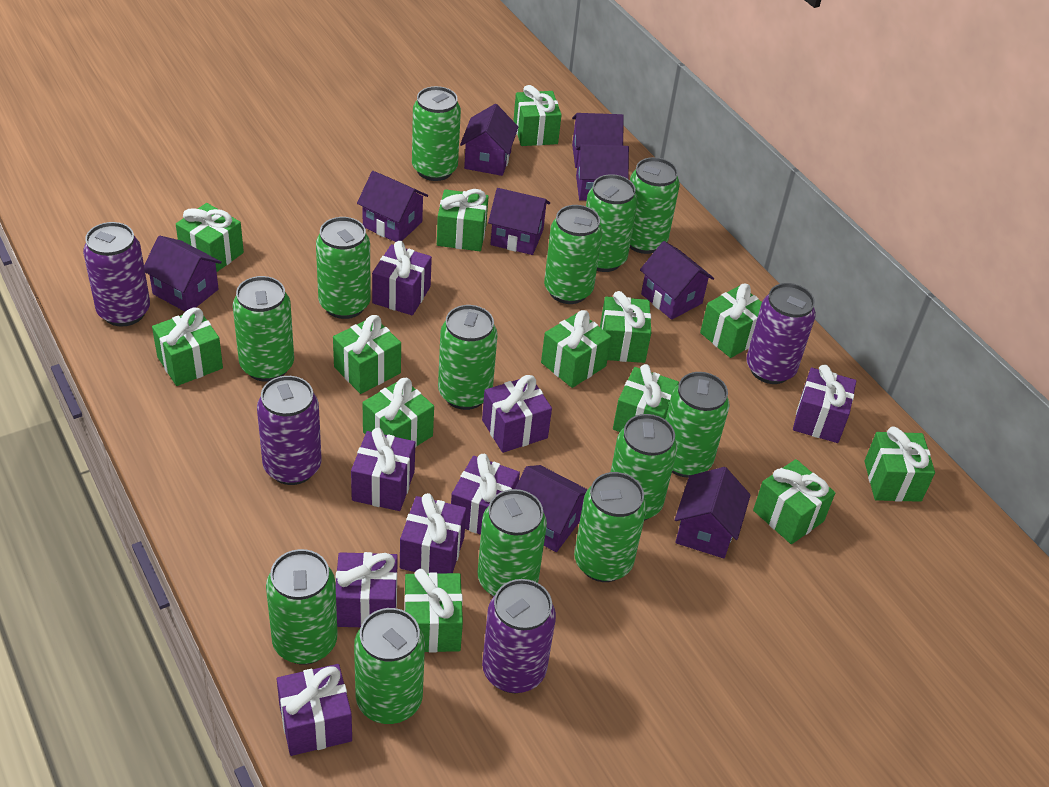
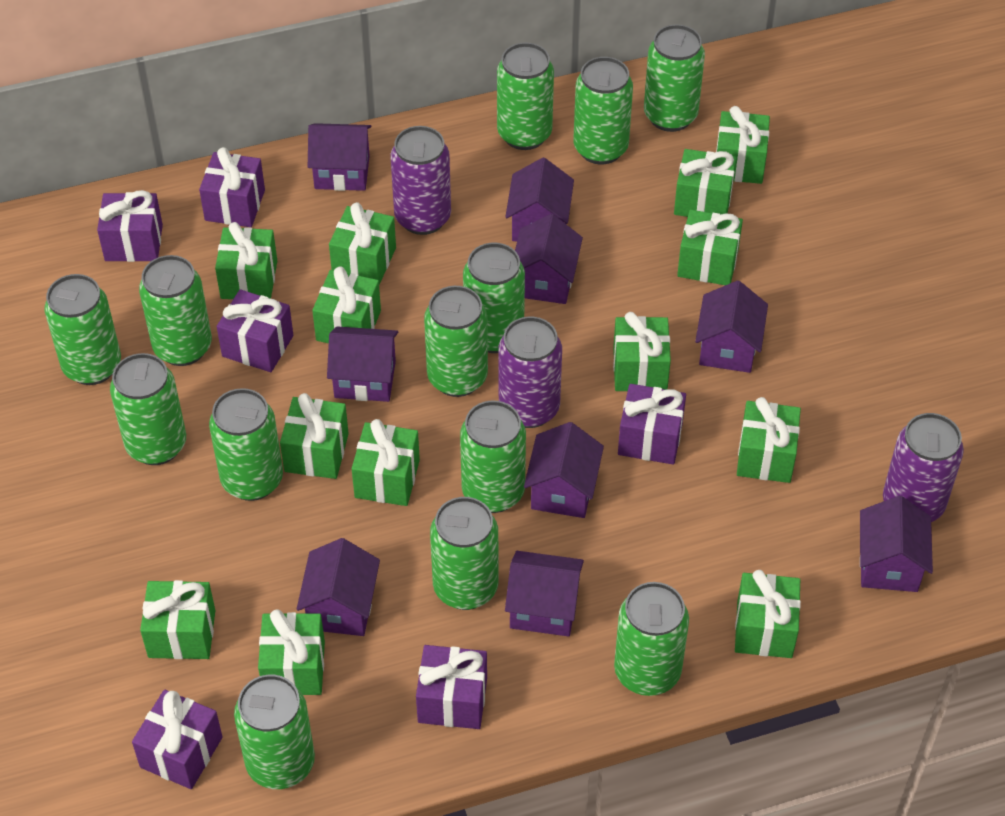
purple can: [83,222,150,327] [257,376,321,485] [482,579,556,693] [746,283,816,384] = 4 -> [390,126,451,235] [499,317,562,428] [883,413,964,522] = 3
purple gift: [277,664,352,756] [335,552,398,627] [351,428,415,511] [372,241,432,315] [400,493,466,574] [451,454,520,535] [482,375,552,453] [793,364,856,443] = 8 -> [97,190,163,262] [132,690,222,789] [199,147,265,227] [217,289,293,372] [416,645,487,729] [618,384,686,465] = 6

